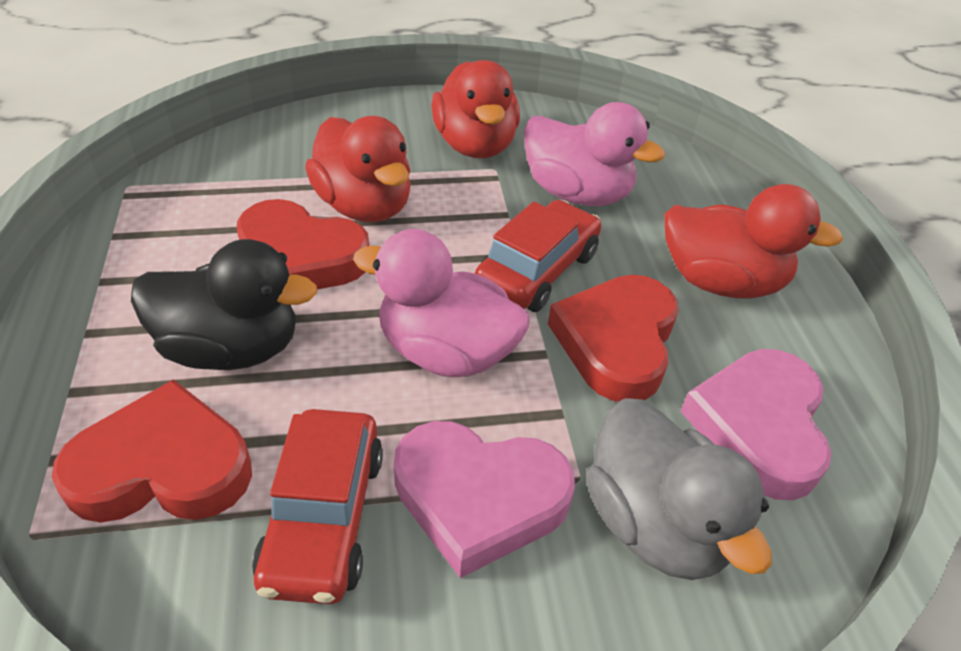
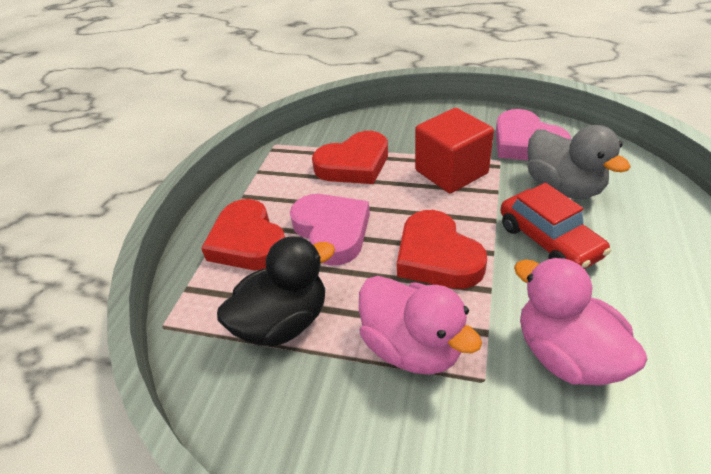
red car: [252,409,383,604] [475,200,601,312] = 2 -> [500,183,611,269] = 1
red cube: none = 0 -> [415,108,494,193] = 1
red duck: [305,116,411,222] [431,60,520,158] [664,184,843,299] = 3 -> none = 0

